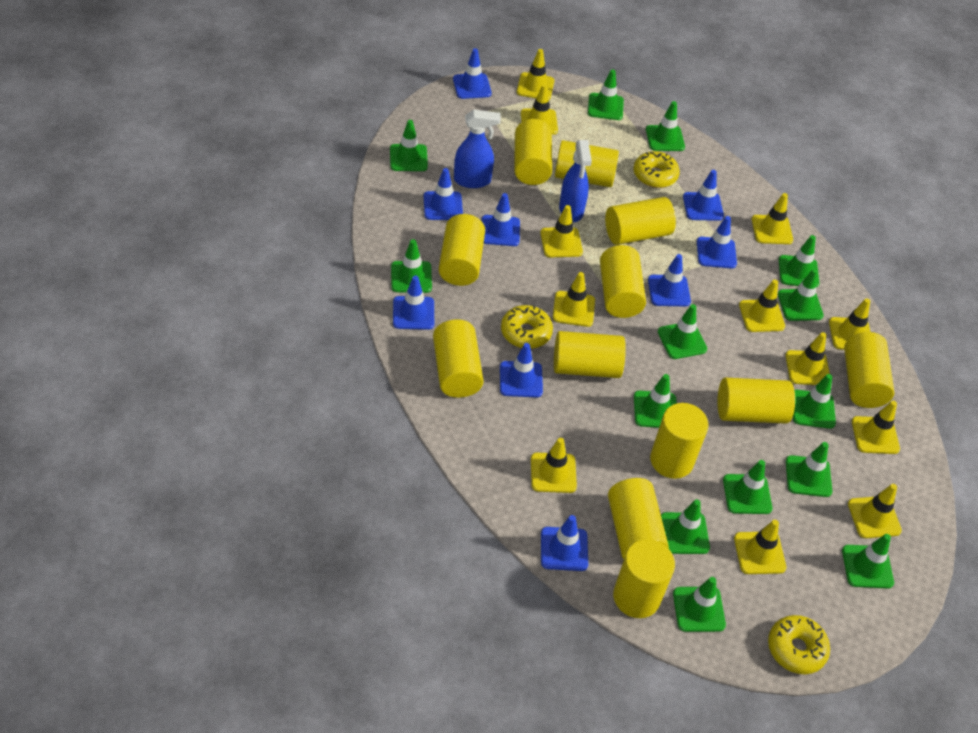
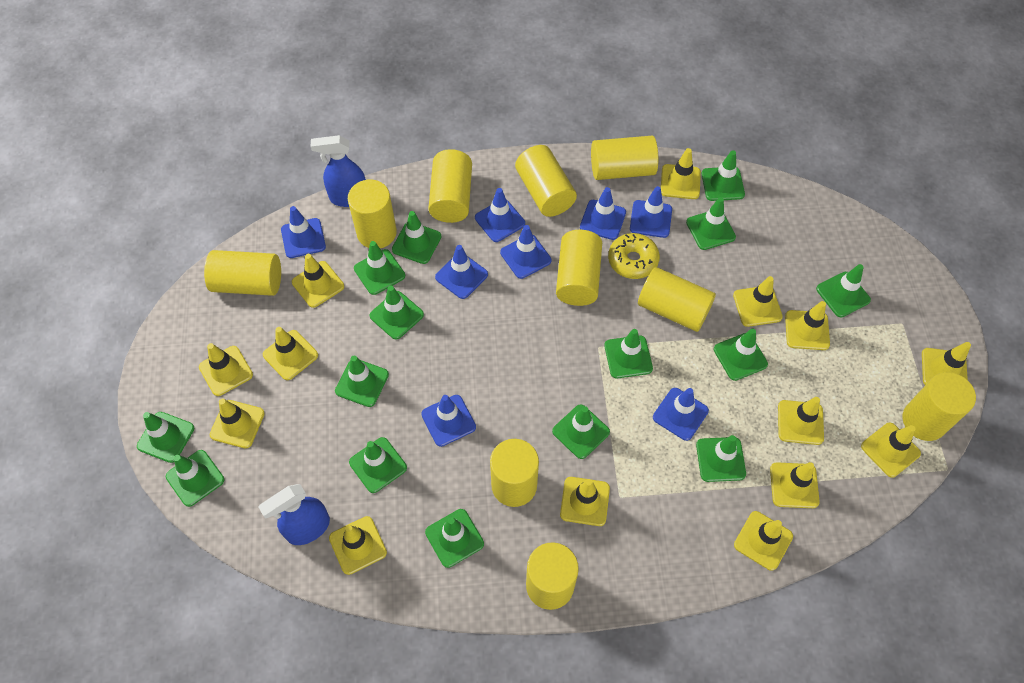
blue traffic cone: [393,276,434,330] [424,168,463,220] [453,48,492,99] [482,193,520,246] [500,343,543,398] [541,515,588,571] [648,254,691,307] [683,170,724,221] [697,216,737,269] = 9 -> [281,206,326,258] [421,395,476,447] [435,245,488,299] [475,188,525,242] [500,225,551,279] [580,187,626,240] [630,186,672,238] [653,388,709,441] = 8
green traffic cone: [390,120,428,171] [391,239,432,293] [588,69,624,120] [634,374,677,428] [646,101,685,151] [658,304,707,359] [661,499,710,554] [673,577,726,632] [723,460,772,514] [778,269,824,321] [779,235,819,288] [786,442,832,497] [793,374,836,429] [842,534,894,589] = 14 -> [137,412,194,463] [166,450,224,507] [335,356,389,407] [349,437,407,493] [354,241,405,295] [370,286,424,339] [392,211,441,264] [425,509,484,568] [552,404,610,459] [604,329,653,379] [686,197,736,250] [696,435,746,482] [702,150,745,201] [714,329,768,381] [816,264,871,317] = 15
yellow cylinder: [433,319,483,398] [439,214,485,286] [514,119,552,185] [554,331,626,378] [555,140,619,187] [600,245,646,318] [605,197,676,245] [608,478,669,559] [613,539,675,618] [650,403,709,479] [717,378,795,424] [844,332,895,408] = 12 -> [204,250,281,296] [348,180,397,248] [428,149,472,223] [490,439,539,507] [515,145,577,217] [526,542,579,610] [556,230,602,306] [591,136,658,180] [638,267,716,332] [902,372,976,441] = 10
yellow donut: [501,305,553,349] [633,151,680,188] [768,615,830,674] = 3 -> [608,233,660,279] = 1
yellow traffic cone: [517,49,554,99] [521,84,558,135] [531,438,577,493] [540,205,583,257] [553,272,595,327] [734,520,787,574] [739,280,785,332] [752,193,793,244] [785,332,830,385] [829,299,870,350] [848,484,902,538] [852,401,900,454] = 12 -> [199,343,253,396] [210,398,265,448] [263,327,318,380] [292,254,344,308] [329,516,387,575] [560,477,610,526] [661,148,701,199] [733,276,783,327] [734,511,793,571] [770,462,820,508] [778,397,824,445] [785,301,830,350] [861,423,921,478] [922,342,971,385] = 14

